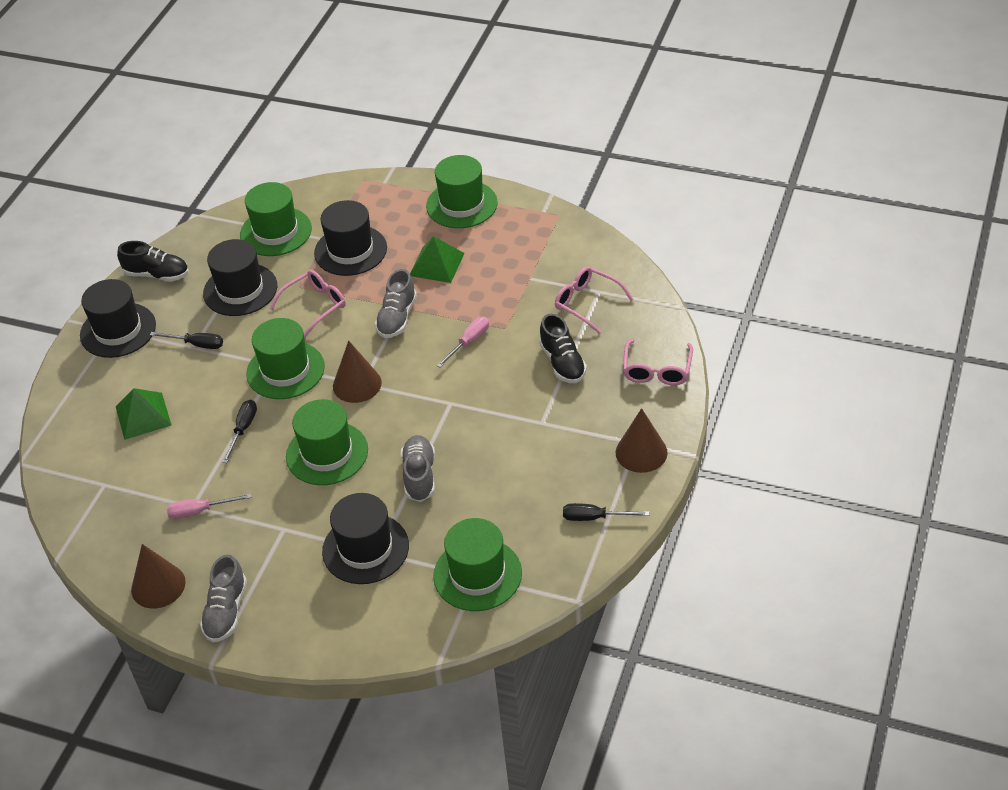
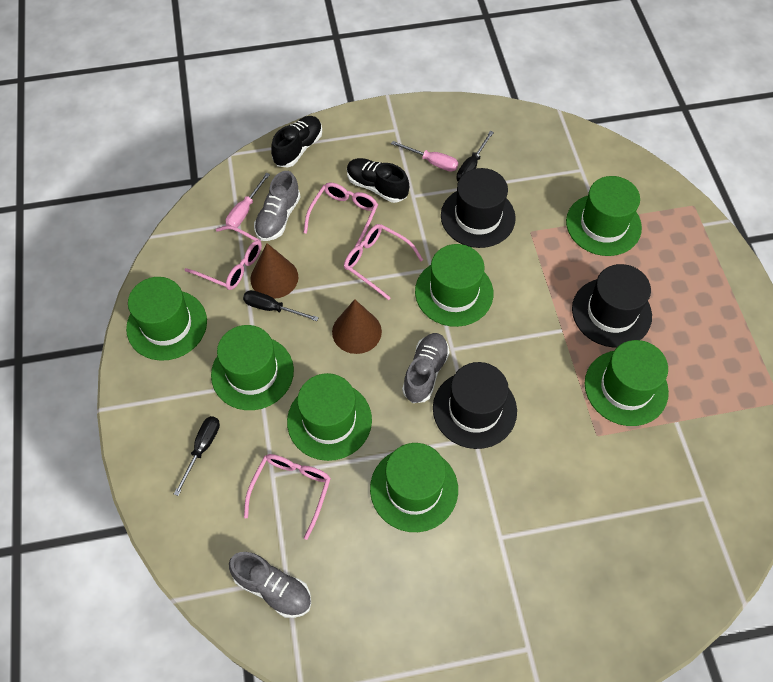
black hat: [80,279,156,358] [203,239,277,316] [314,200,387,276] [322,493,409,584] = 4 -> [433,362,517,449] [441,168,516,248] [572,264,652,347] = 3
brown cone: [131,544,186,609] [333,341,382,403] [616,408,668,473] = 3 -> [250,243,298,299] [332,299,382,354] = 2
green hat: [240,182,312,256] [246,318,325,399] [286,399,368,485] [426,155,498,228] [433,518,522,611] = 5 -> [126,277,207,361] [211,325,294,410] [287,373,372,461] [370,443,458,532] [415,244,493,327] [566,176,642,256] [585,340,669,426] = 7
green pyramid: [116,388,171,440] [410,236,465,283] = 2 -> none = 0
pink glasses: [269,270,346,338] [555,266,634,334] [623,339,693,385] = 3 -> [184,226,262,290] [244,454,331,540] [304,183,378,247] [344,224,423,300] = 4

